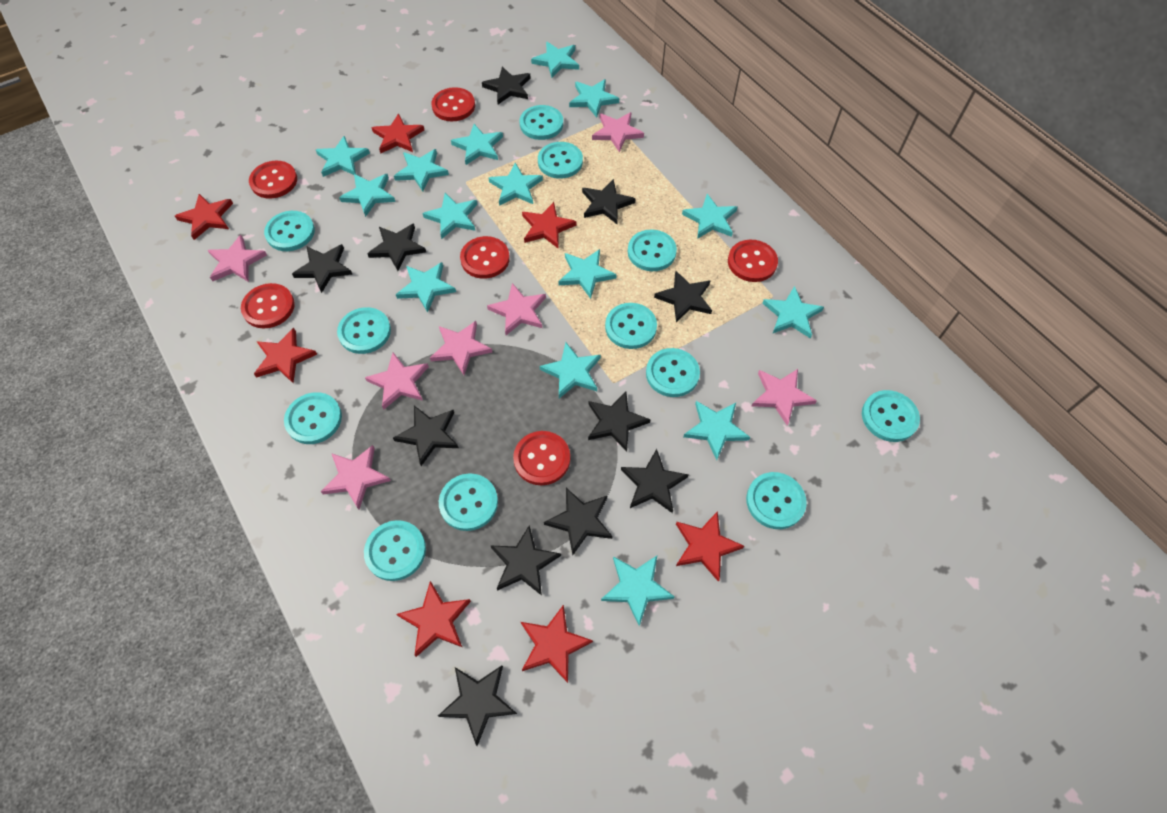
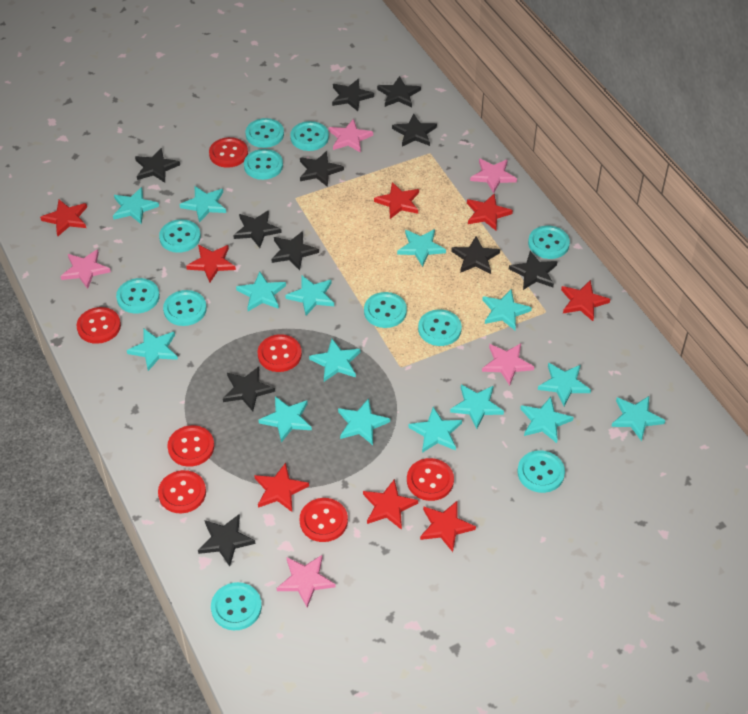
pink star: [208,235,267,282] [321,445,391,510] [365,352,429,410] [430,321,492,375] [487,283,546,335] [592,112,644,152] [752,369,817,425] = 7 -> [60,249,111,289] [277,555,336,608] [329,119,373,153] [470,159,517,193] [482,343,534,386] = 5
red button: [241,283,295,328] [249,161,297,199] [432,87,475,121] [460,236,510,279] [513,431,570,485] [728,240,778,282] = 6 -> [77,307,121,344] [158,470,206,513] [167,425,214,467] [209,137,248,168] [258,334,302,372] [299,498,348,542] [407,458,454,501] = 7
red star: [175,194,233,240] [254,328,317,383] [371,113,424,154] [396,581,471,657] [521,604,593,683] [522,202,576,248] [676,511,744,582] = 7 -> [40,200,87,236] [186,245,236,282] [254,463,309,512] [363,479,418,530] [374,182,419,219] [420,501,476,552] [467,193,513,231] [561,280,610,321] = 8
turquoise button: [264,211,315,251] [284,392,342,444] [337,307,391,354] [364,520,426,581] [439,473,498,531] [520,105,563,140] [538,142,583,179] [605,303,657,349] [628,229,677,271] [646,348,700,397] [746,472,807,529] [862,390,920,442] = 12 -> [116,278,160,314] [159,219,201,253] [163,290,207,326] [211,582,262,630] [244,149,283,180] [246,118,284,148] [290,121,329,151] [364,292,407,328] [418,309,462,346] [517,450,565,493] [528,226,570,259] = 11

